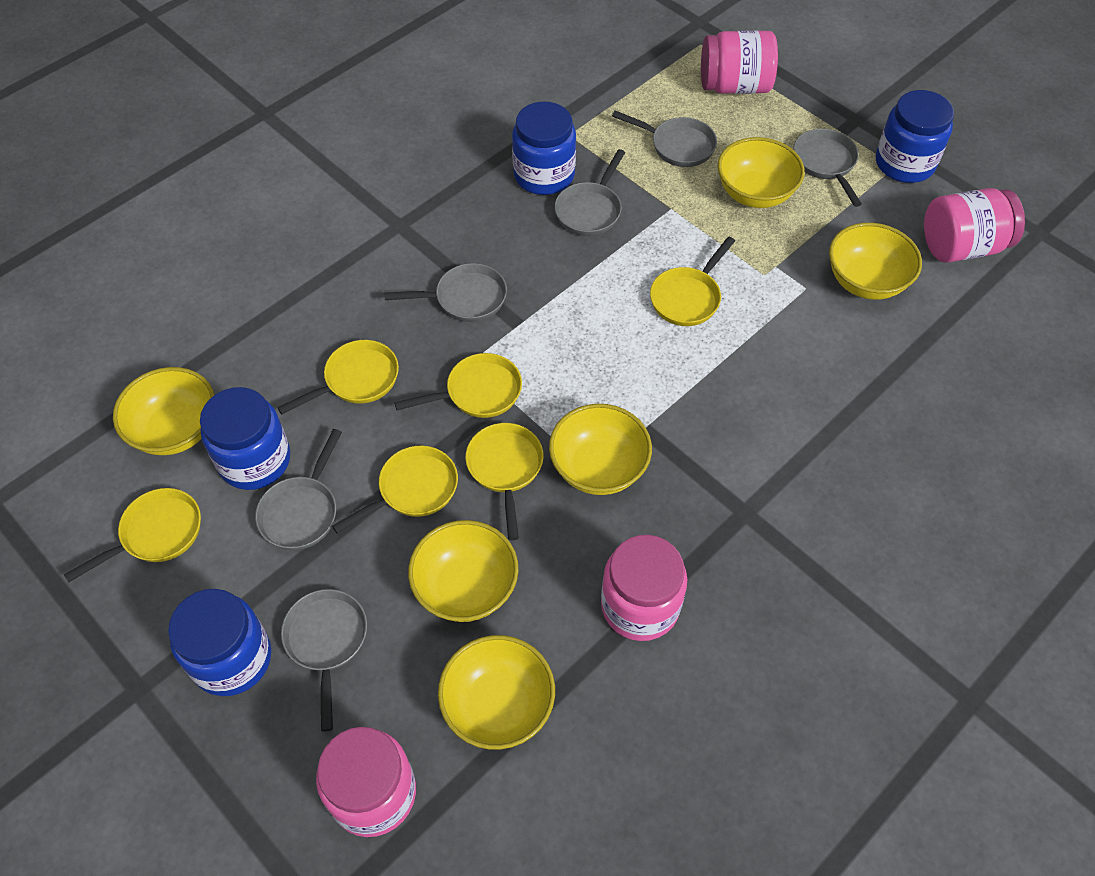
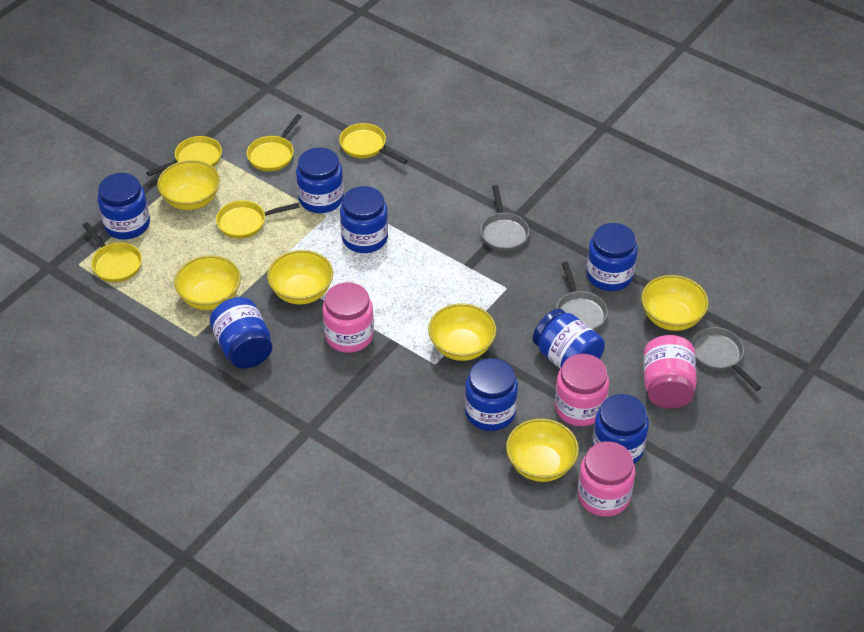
blue jar: [168,589,271,696] [200,387,290,490] [512,102,576,195] [876,90,954,183] = 4 -> [98,173,150,240] [210,297,272,369] [296,147,344,213] [340,186,388,253] [465,358,518,431] [533,309,605,369] [586,223,638,291] [592,394,649,464] = 8
grey pan: [255,429,342,550] [281,589,367,732] [384,263,507,322] [555,149,625,236] [612,111,717,167] [793,129,862,207] = 6 -> [480,185,529,251] [556,262,608,331] [691,327,761,391] = 3
yellow pan: [64,488,201,583] [277,340,399,414] [332,446,458,534] [394,353,522,418] [465,423,544,540] [650,236,735,326] = 6 -> [82,222,142,282] [146,136,222,176] [216,200,300,239] [247,114,302,172] [339,123,408,164] = 5

